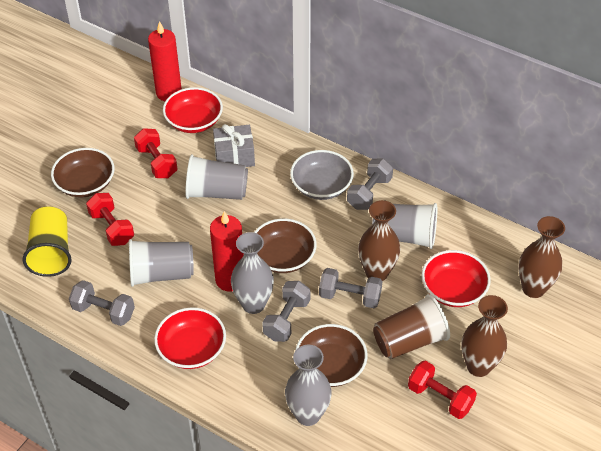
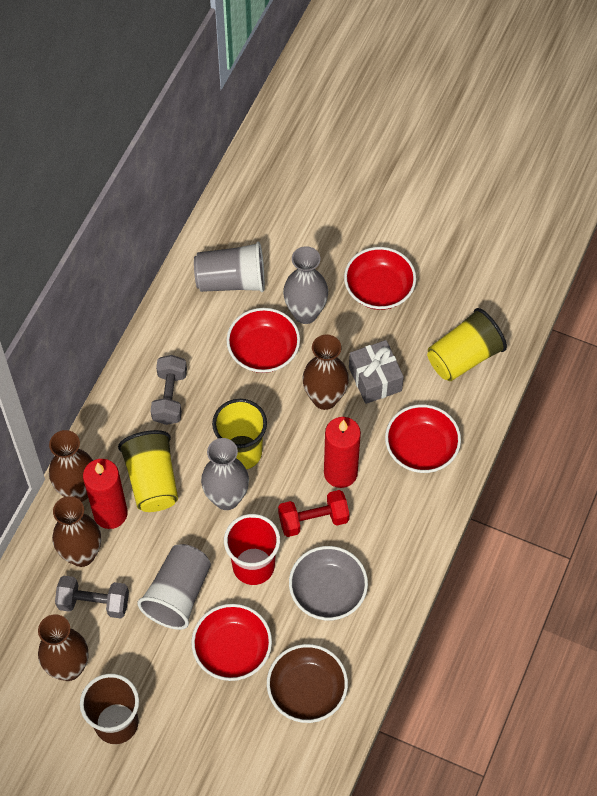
brown bowl: [51,148,115,198] [254,219,317,273] [295,324,368,387] = 3 -> [267,644,348,723] = 1
brown vase: [358,200,400,281] [461,295,508,377] [518,216,565,298] = 3 -> [38,614,89,681] [49,430,93,502] [52,496,101,567] [303,335,349,410] = 4
grey cup: [129,239,194,287] [185,154,248,200] [372,203,437,249] = 3 -> [137,544,211,630] [194,242,265,292] = 2
grey dumbbell: [69,280,135,326] [262,281,311,342] [319,268,382,308] [347,159,393,210] = 4 -> [55,576,129,619] [151,355,187,425] = 2
red bowl: [154,307,226,369] [163,87,223,133] [422,250,491,307] = 3 -> [191,604,272,681] [227,308,300,373] [344,247,416,310] [385,404,461,473] = 4
red cup: none = 0 -> [224,514,280,585] = 1
red dumbbell: [86,193,134,246] [134,128,178,178] [408,361,477,419] = 3 -> [278,490,350,537] = 1
yellow cup: [23,206,72,277] = 1 -> [118,430,178,512] [212,399,267,470] [427,308,507,381] = 3

